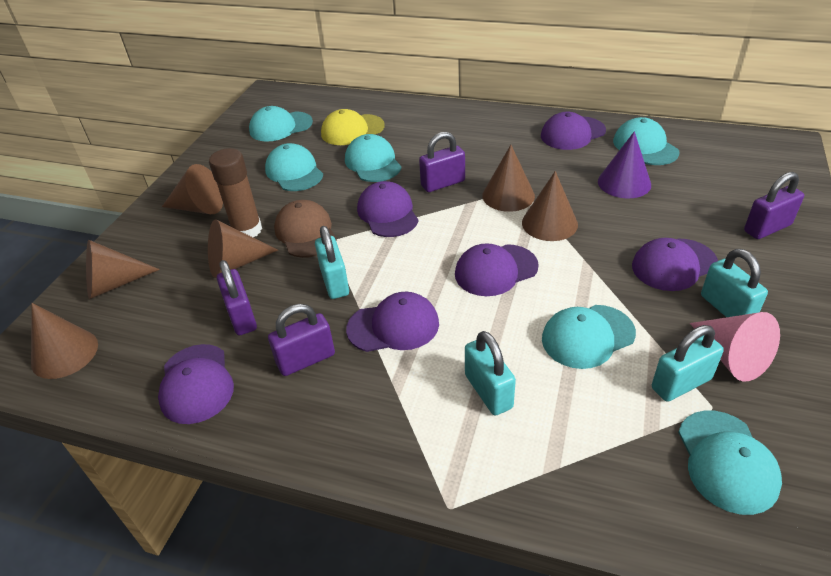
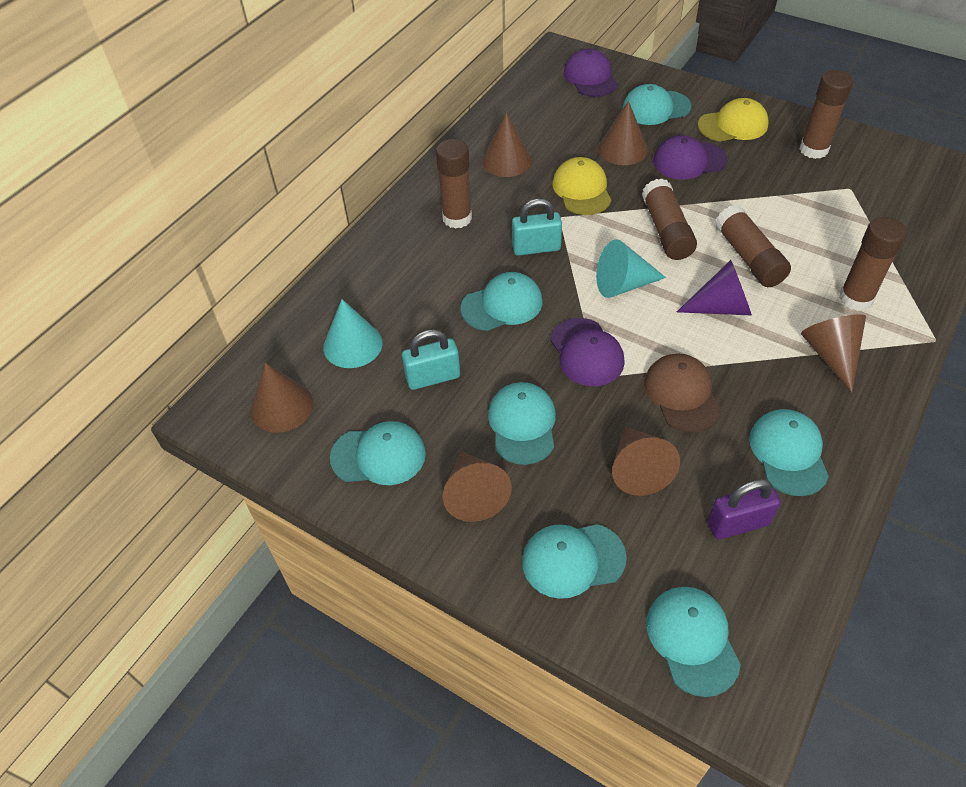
brown glue stick: [209,148,262,237] = 1 -> [436,139,472,229] [642,179,697,260] [715,205,791,287] [800,70,853,159] [839,217,907,311] = 5
pink cone: [690,312,780,381] = 1 -> none = 0
purple cap: [158,344,234,424] [346,292,439,352] [357,181,419,237] [455,243,539,296] [541,112,606,150] [632,238,718,291] = 6 -> [550,318,625,386] [564,49,618,97] [653,135,727,180] = 3
purple padlock: [217,260,257,335] [268,304,335,376] [419,132,465,192] [744,172,804,239] = 4 -> [708,479,781,540] = 1
turquoise cap: [249,106,313,142] [265,143,323,191] [345,134,401,182] [542,305,636,369] [613,117,679,165] [678,410,782,515] = 6 -> [330,421,426,485] [461,272,542,331] [488,382,556,465] [522,524,627,599] [622,84,691,125] [646,587,741,697] [749,409,829,496] = 7
turquoise cone: none = 0 -> [323,299,383,368] [596,239,666,298] = 2
turquoise padlock: [315,226,349,299] [465,331,516,415] [652,325,724,402] [701,249,768,317] = 4 -> [402,329,460,390] [512,199,562,256] = 2
yellow cap: [321,109,385,145] = 1 -> [552,157,612,215] [698,98,769,142] = 2

